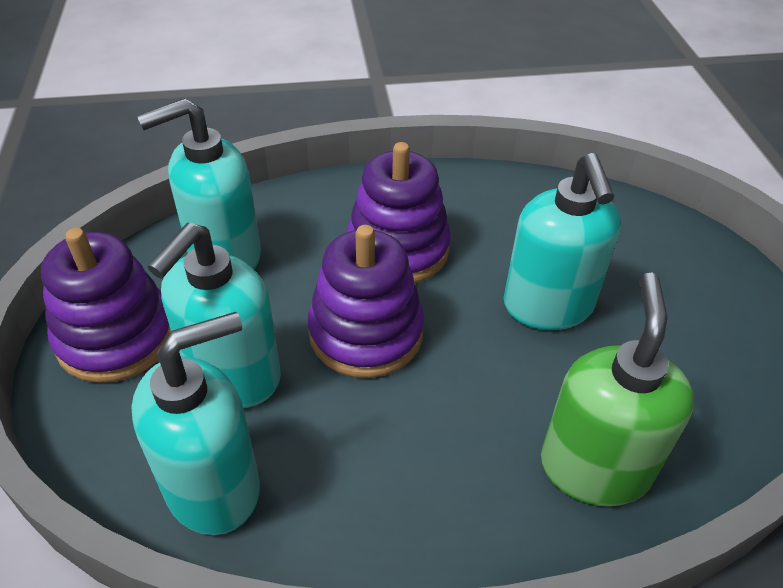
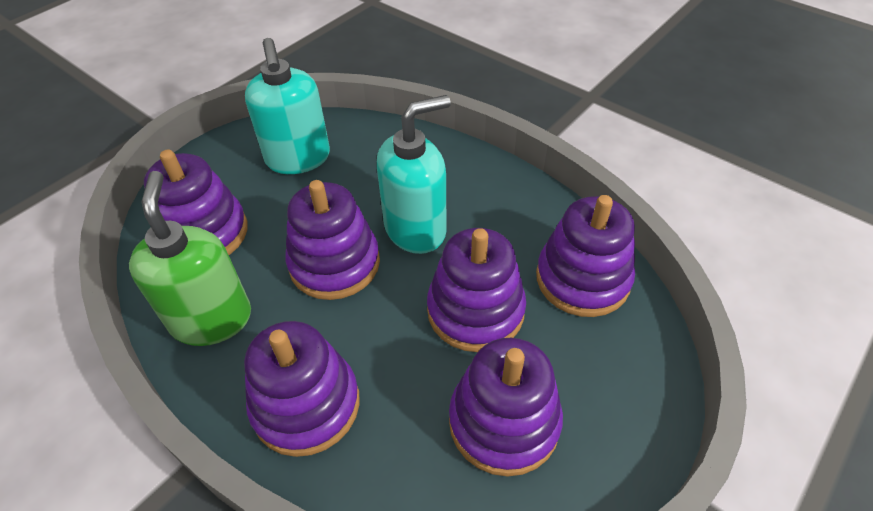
purple stacking toy: [41,228,171,383] [308,225,424,378] [346,142,451,283] = 3 -> [144,150,248,255] [244,321,360,457] [286,180,380,300] [427,228,526,352] [449,338,563,476] [536,195,635,317] = 6
turquoise soap dispenser: [131,312,260,535] [137,98,261,270] [148,223,281,408] [504,153,621,330] = 4 -> [245,38,330,174] [377,95,451,254] = 2

